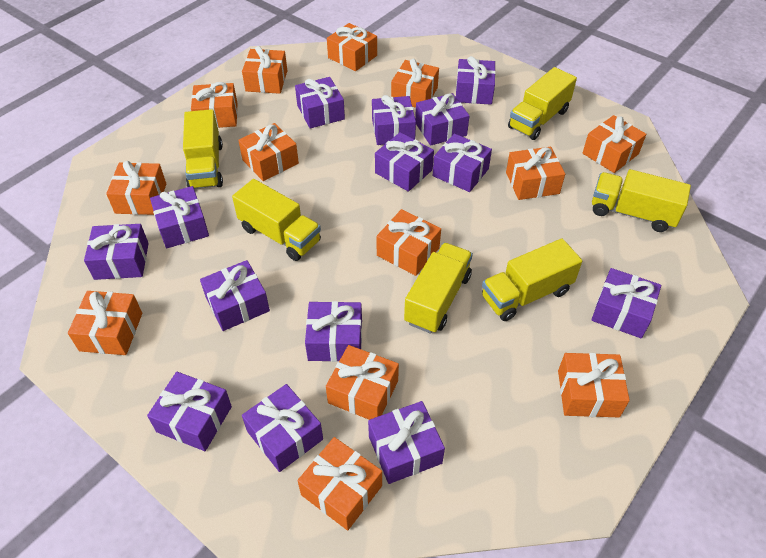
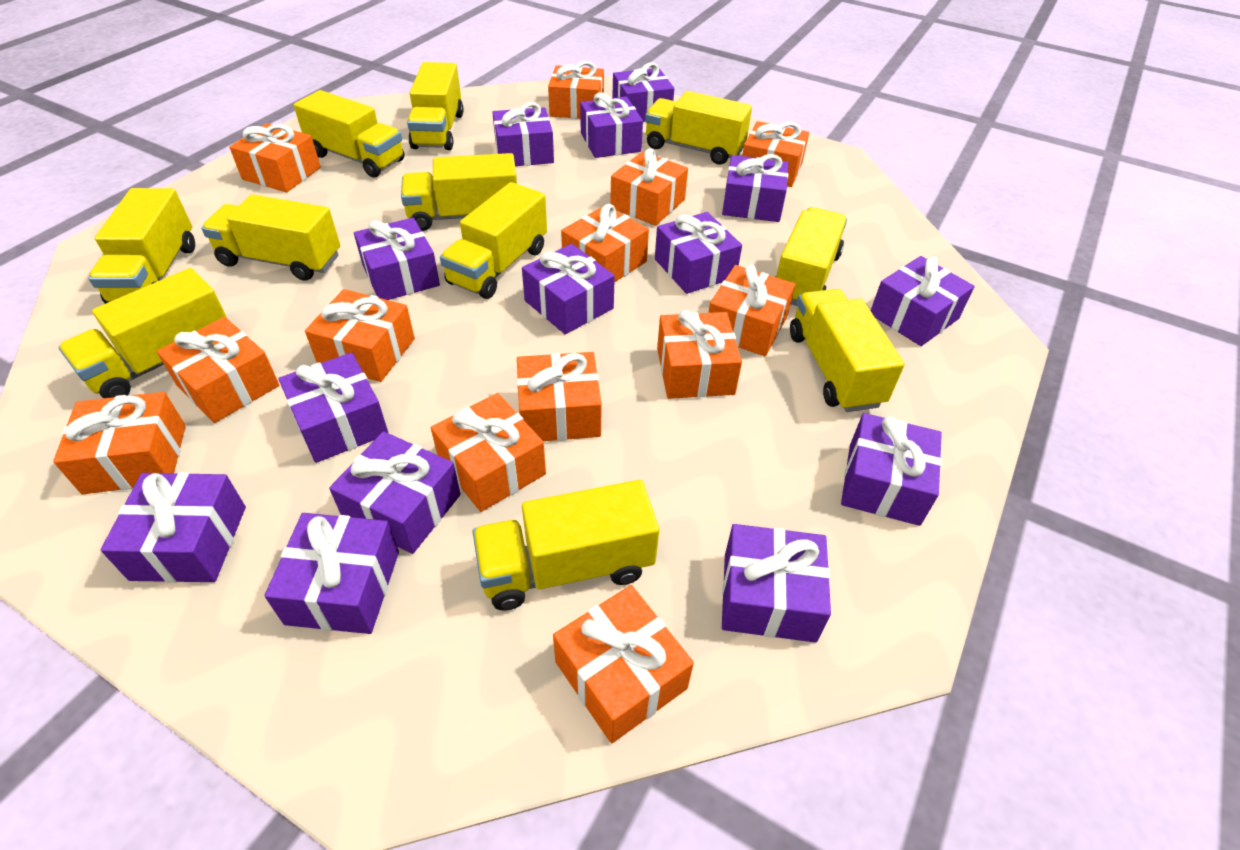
yellow truck: [183,109,223,189] [232,179,321,261] [404,243,473,333] [482,238,582,321] [508,67,577,140] [592,169,691,232] = 6 -> [58,268,227,398] [88,188,195,304] [201,194,340,281] [294,90,405,177] [401,153,517,231] [407,62,463,150] [440,182,547,299] [472,480,659,611] [645,91,752,165] [776,207,847,306] [790,289,905,412] = 11

